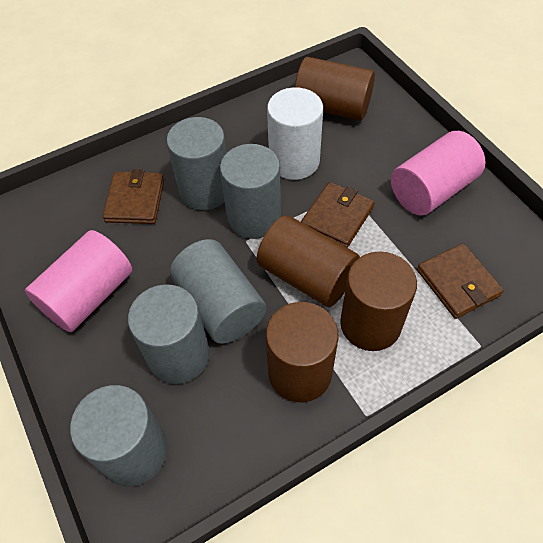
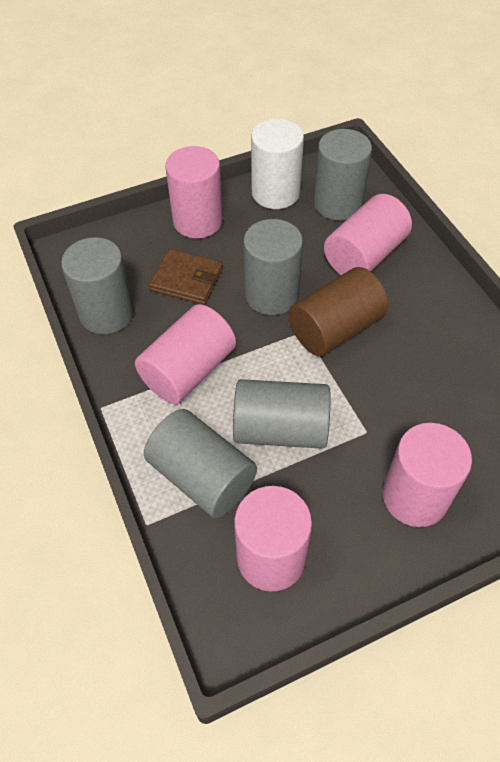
brown cylinder: [257,215,360,307] [266,302,339,402] [295,57,375,121] [340,251,417,351] = 4 -> [288,267,388,356] = 1
brown wallet: [102,169,164,224] [301,182,375,248] [417,243,504,319] = 3 -> [149,249,223,305] = 1
pink cylinder: [25,230,132,332] [391,131,486,216] = 2 -> [135,304,236,404] [165,146,223,238] [234,486,312,591] [324,194,412,275] [383,423,472,527] = 5

